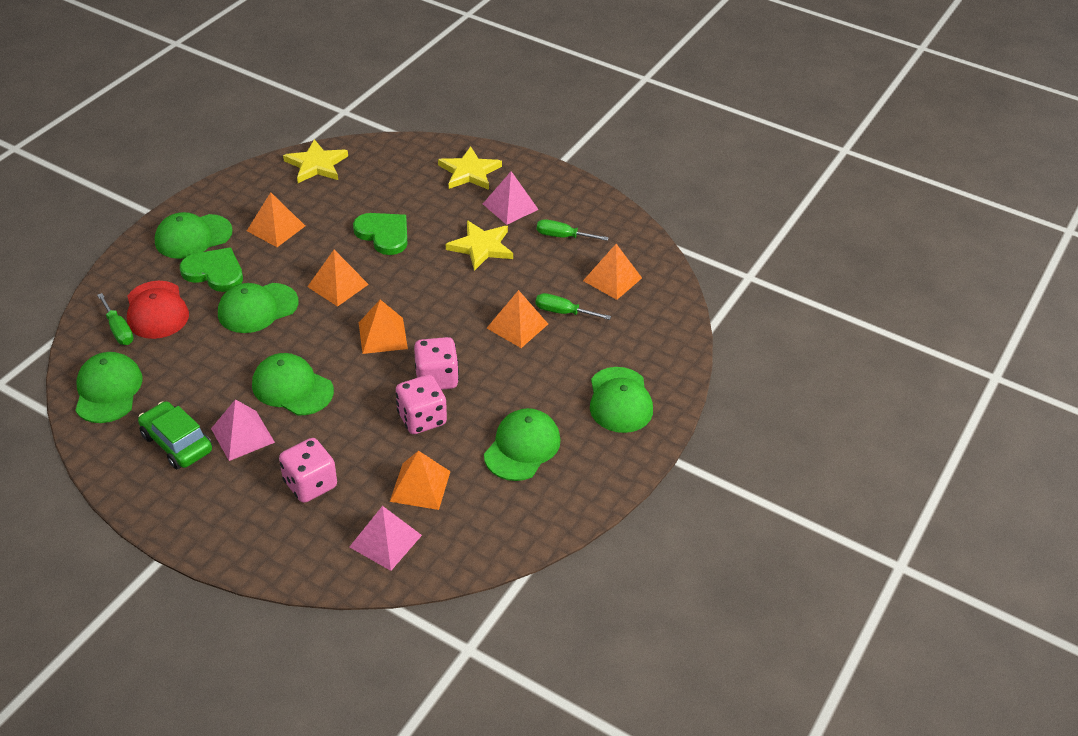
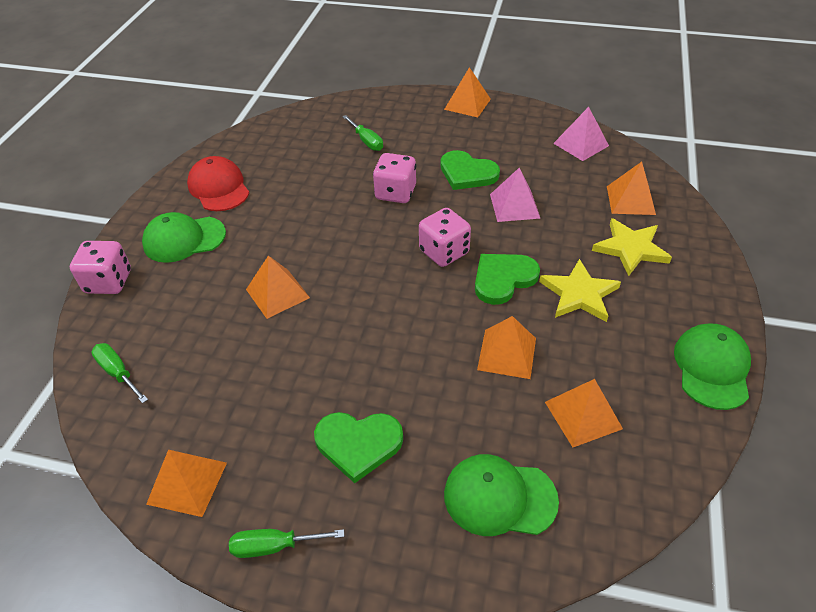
green cap: [75,352,142,423] [155,212,233,259] [218,283,298,333] [252,353,334,415] [484,408,561,481] [590,367,653,433] = 6 -> [142,212,226,263] [444,454,559,536] [674,324,751,410] = 3
green car: [138,401,212,469] = 1 -> none = 0
green heart: [180,248,243,292] [353,213,408,255] = 2 -> [314,412,403,483] [441,150,500,190] [475,254,540,305] = 3
pink pyramid: [211,399,275,461] [350,506,422,571] [483,171,539,225] = 3 -> [490,168,541,222] [553,107,609,161] = 2
yellow star: [283,139,348,183] [438,146,502,190] [446,220,513,271] = 3 -> [539,259,621,322] [592,218,672,276] = 2

